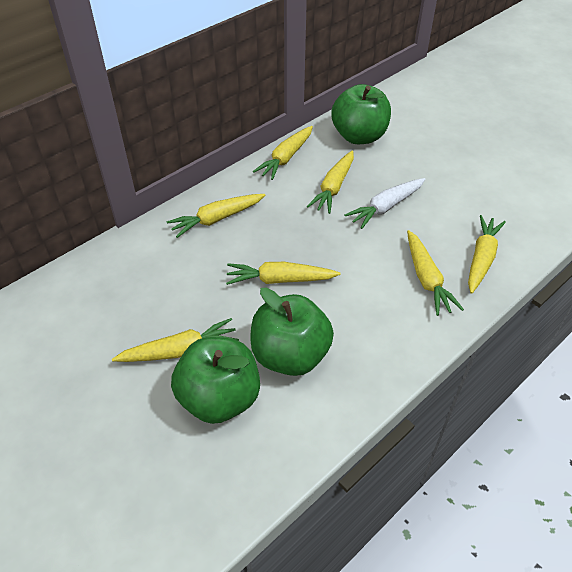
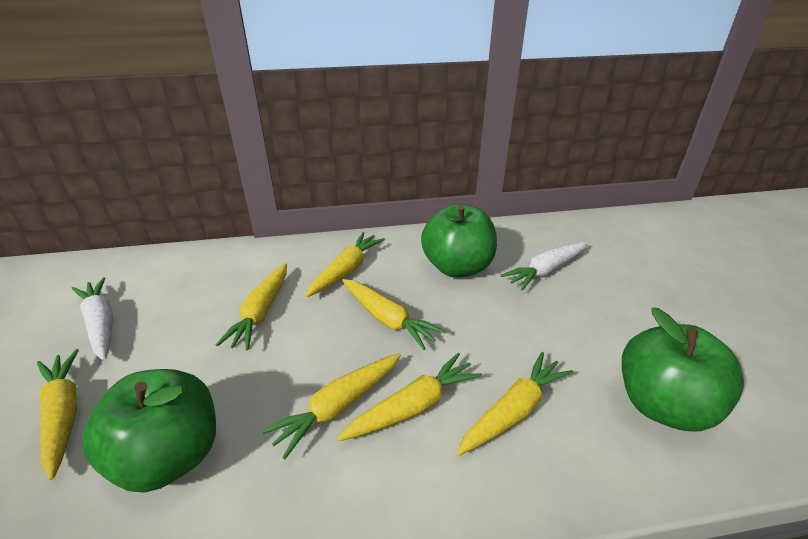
white carrot: [344,178,425,229] = 1 -> [72,277,113,361] [500,242,588,291] = 2

